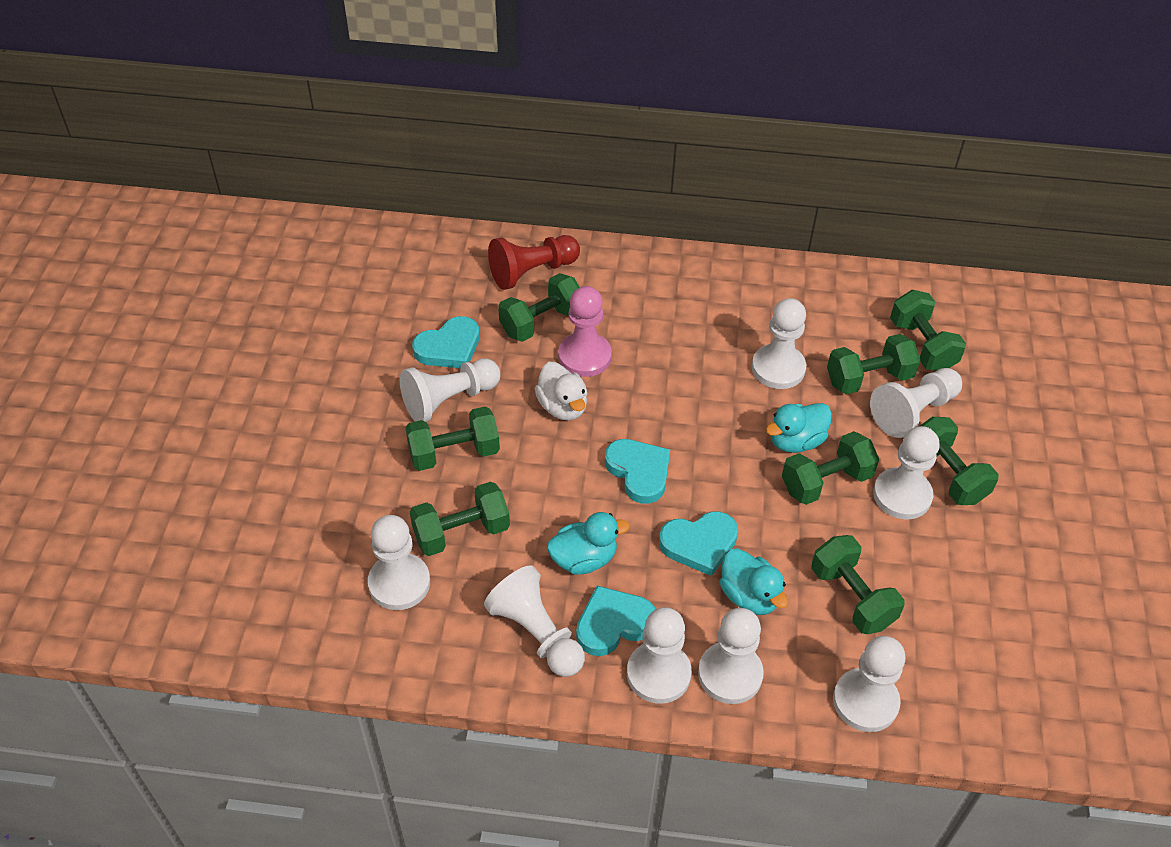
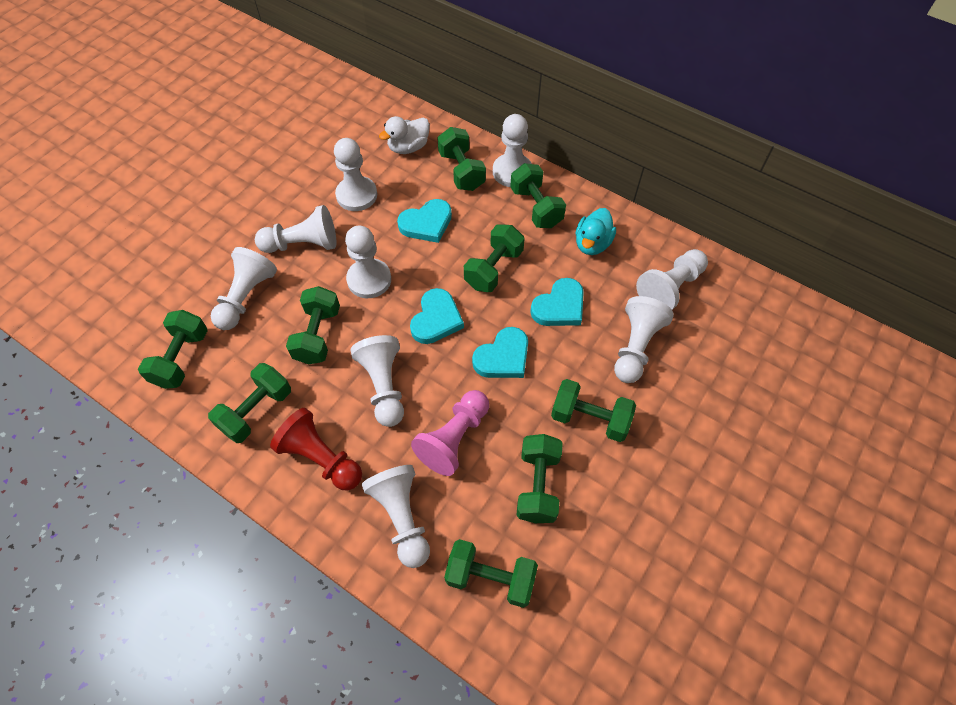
green dumbbell: [405,406,500,471] [410,482,510,556] [498,273,580,342] [782,431,879,505] [811,535,905,634] [827,334,920,394] [890,290,966,371] [920,417,999,505] = 8 -> [138,310,208,389] [208,363,291,443] [286,286,340,364] [437,127,486,191] [444,539,538,608] [464,224,525,292] [510,163,566,228] [516,434,563,523] [551,379,636,442] = 9
turquoise duck: [547,512,630,575] [720,548,788,615] [766,403,832,453] = 3 -> [575,208,616,255] = 1

